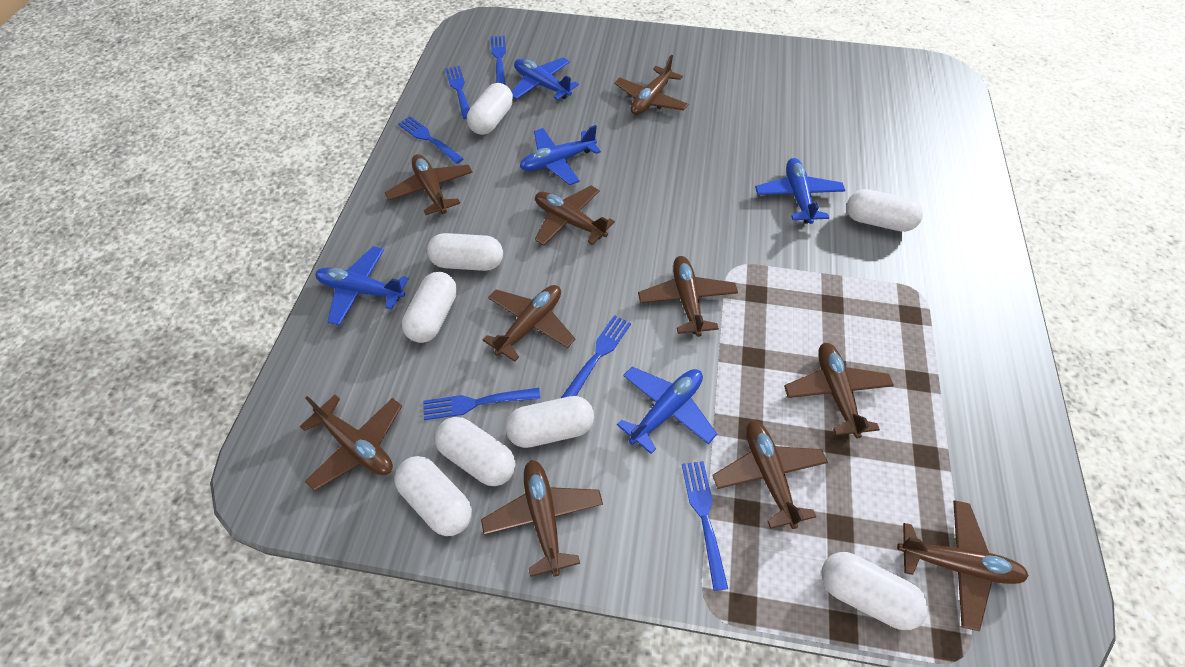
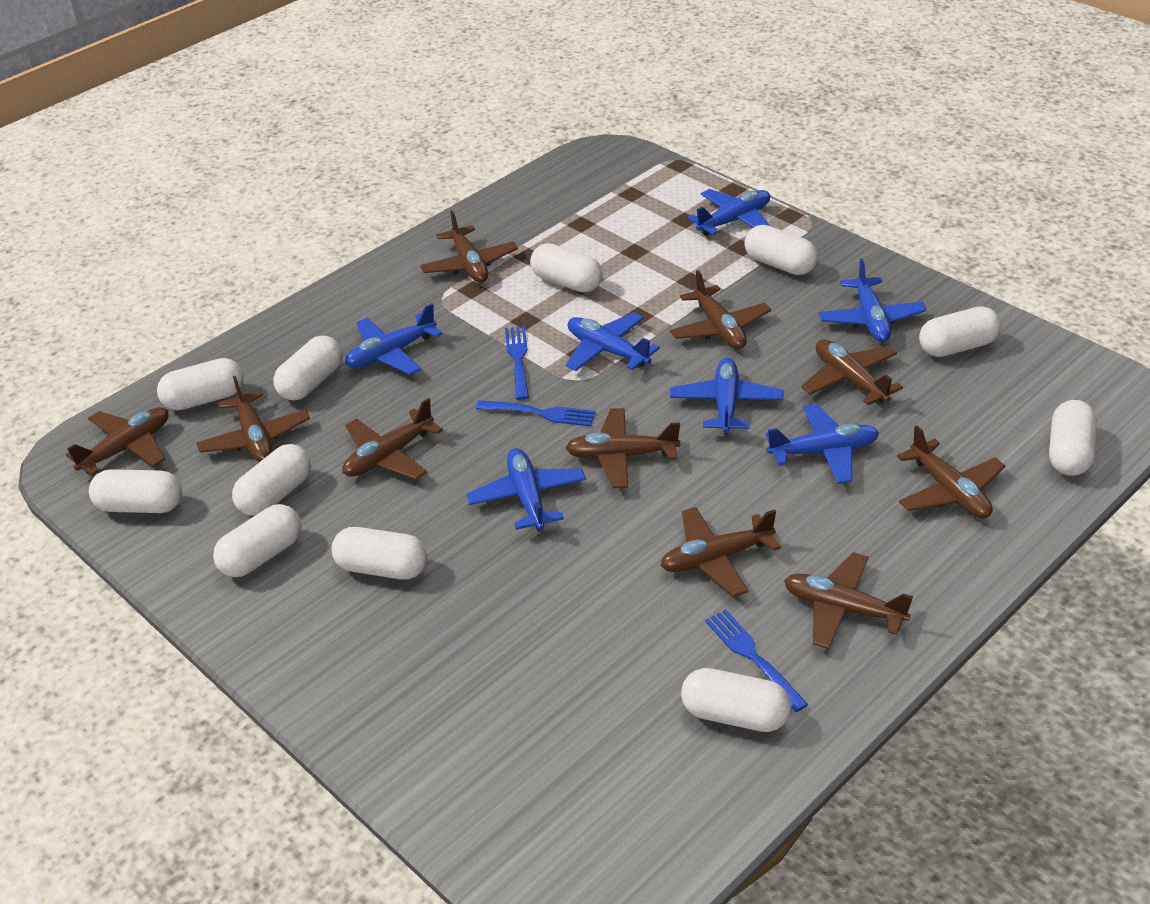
blue fork: [398,116,464,164] [423,388,540,420] [445,66,470,119] [491,36,506,85] [561,315,631,398] [682,461,728,591] = 6 -> [476,400,596,426] [505,326,529,400] [705,609,808,712] = 3
blue plane: [315,246,409,326] [512,58,579,100] [520,125,601,185] [617,367,717,454] [755,158,846,224] = 5 -> [345,303,443,375] [467,448,586,531] [566,312,660,371] [670,358,784,434] [688,189,770,236] [766,404,879,484] [819,259,927,342] = 7
white capsule: [394,456,472,536] [402,272,457,343] [427,233,503,271] [435,417,516,486] [467,83,513,135] [506,396,594,448] [821,552,928,630] [847,189,923,232] = 8 -> [89,469,182,513] [157,358,244,410] [213,504,302,577] [232,444,311,516] [273,335,343,401] [331,527,428,579] [530,243,603,293] [681,668,791,732] [744,225,818,275] [919,306,1001,357] [1049,400,1097,476] = 11

